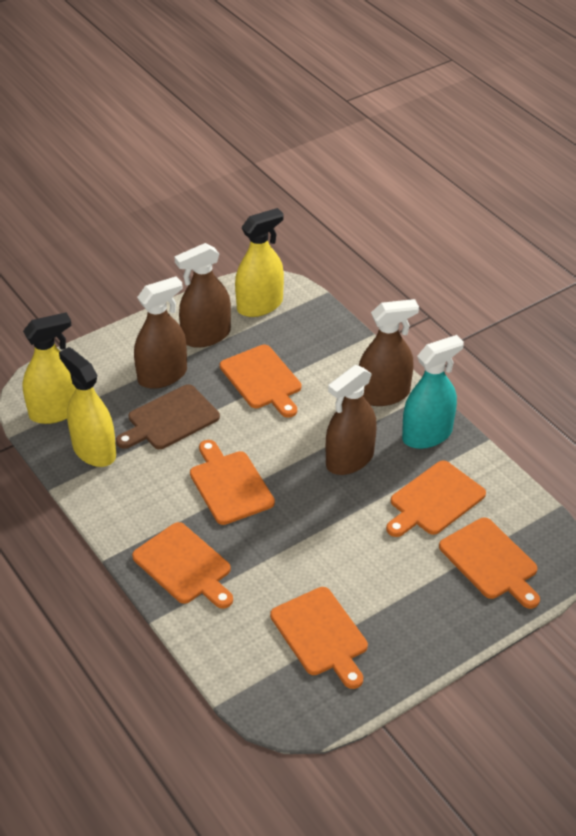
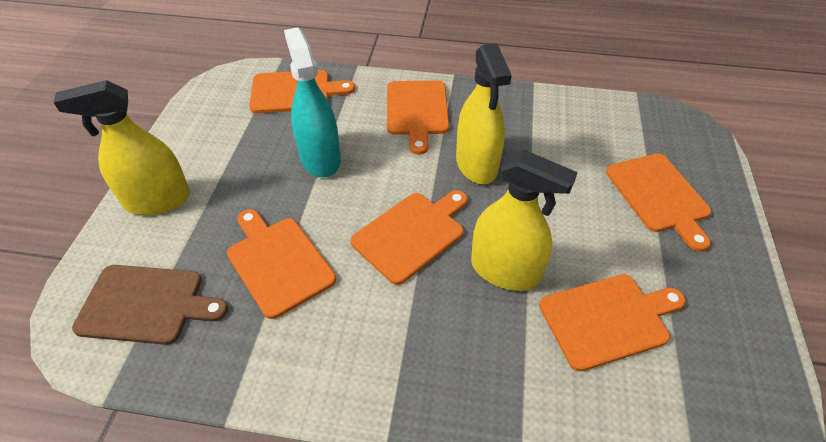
brown spray bottle: [134,276,187,389] [174,243,231,348] [326,365,377,475] [359,299,419,406] = 4 -> none = 0

